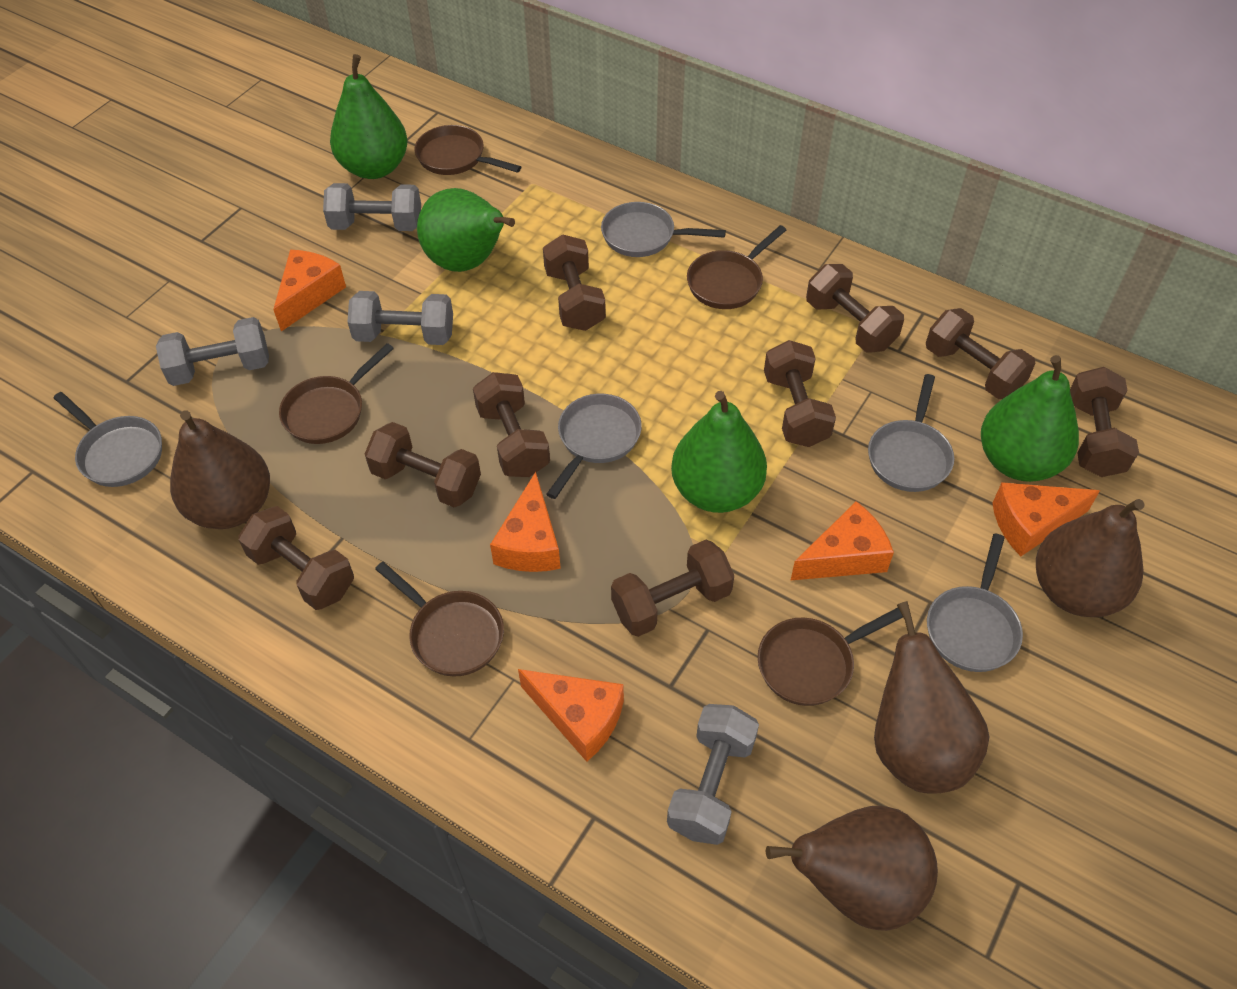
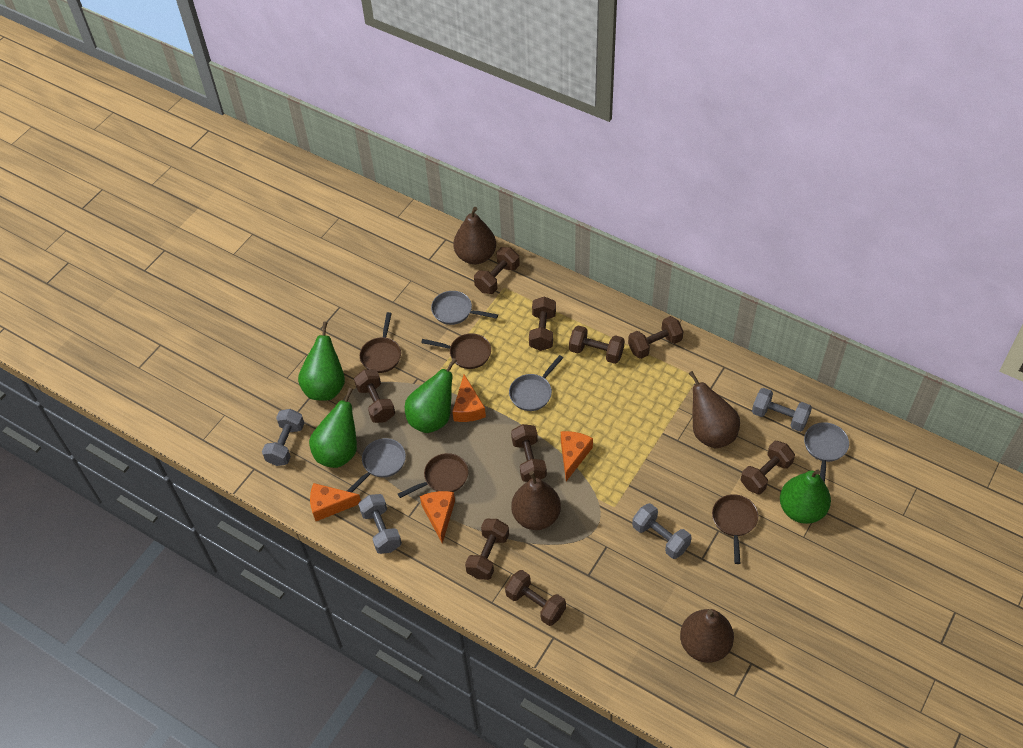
brown pan: [279,343,394,444] [375,562,504,677] [415,125,521,175] [687,225,786,309] [758,607,903,706] = 5 -> [360,312,401,373] [398,453,469,498] [421,333,491,369] [712,494,758,564] = 4
grey pan: [54,392,162,487] [546,394,642,499] [601,202,726,257] [868,374,954,492] [927,534,1023,672] = 5 -> [347,438,406,493] [431,291,498,325] [509,355,563,411] [804,422,849,483] = 4
orange cheese: [273,250,346,331] [490,472,561,572] [518,669,624,762] [790,501,894,581] [992,482,1100,556] = 5 -> [310,483,361,521] [420,491,455,543] [452,374,486,422] [561,431,593,481] = 4

